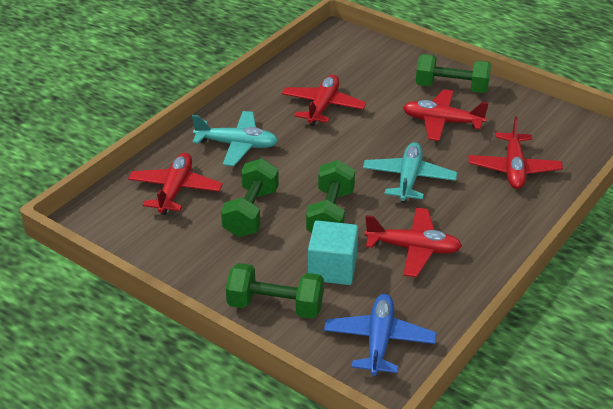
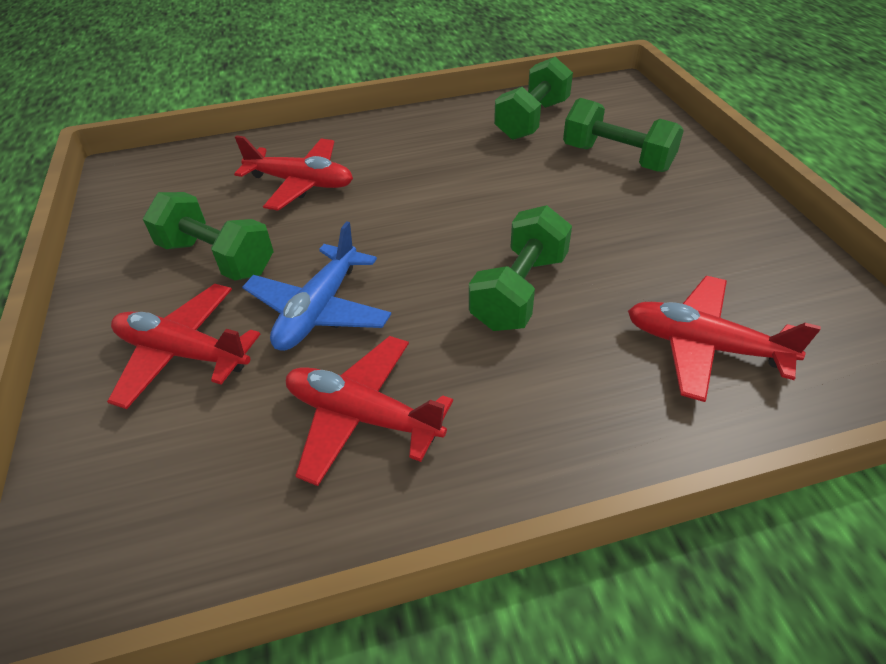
red plane: [128,153,223,215] [282,75,366,126] [364,207,462,277] [403,89,489,141] [469,116,563,189] = 5 -> [107,284,260,409] [234,135,353,211] [286,336,453,486] [628,276,821,402] = 4
turquoise cube: [308,220,358,285] = 1 -> none = 0
turquoise plane: [192,111,278,166] [363,142,457,203] = 2 -> none = 0

